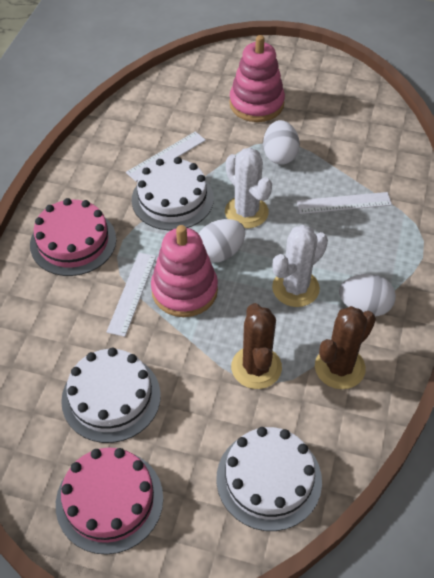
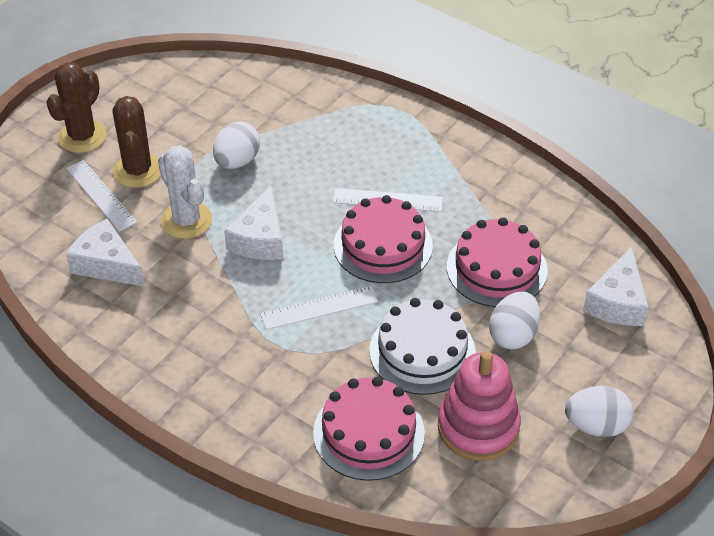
pink cake: [30,198,116,276] [56,448,163,554] = 2 -> [313,377,425,481] [334,195,433,283] [447,217,548,307] = 3
pink stacking toy: [151,225,218,317] [229,35,285,122] = 2 -> [438,351,521,461] = 1
white cactus: [225,148,272,228] [272,225,328,307] = 2 -> [158,145,212,239] = 1
white cake: [61,347,161,443] [132,157,214,230] [216,427,322,531] = 3 -> [369,298,476,395] = 1
white cheese: none = 0 -> [66,219,145,287] [224,186,283,260] [583,246,648,326] = 3

